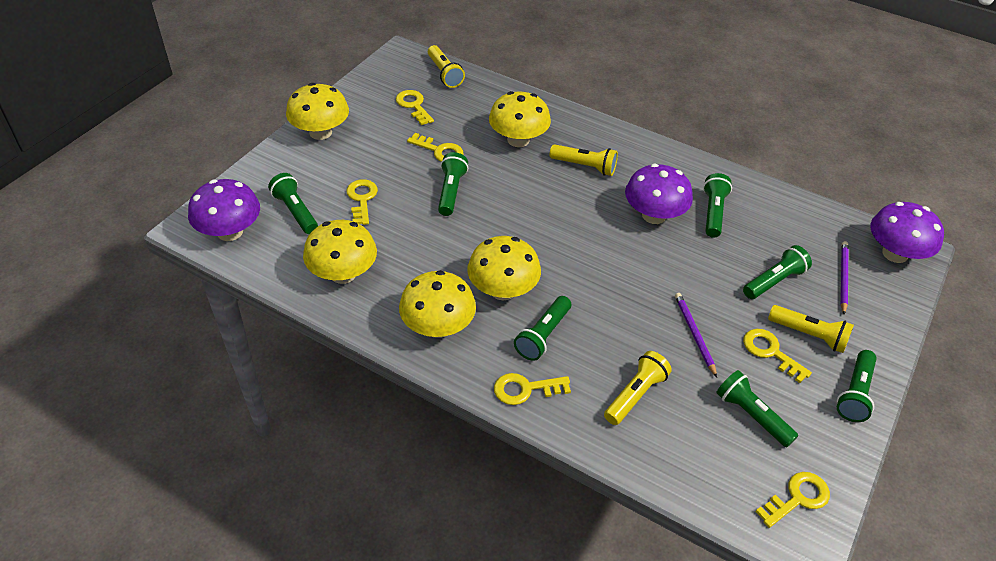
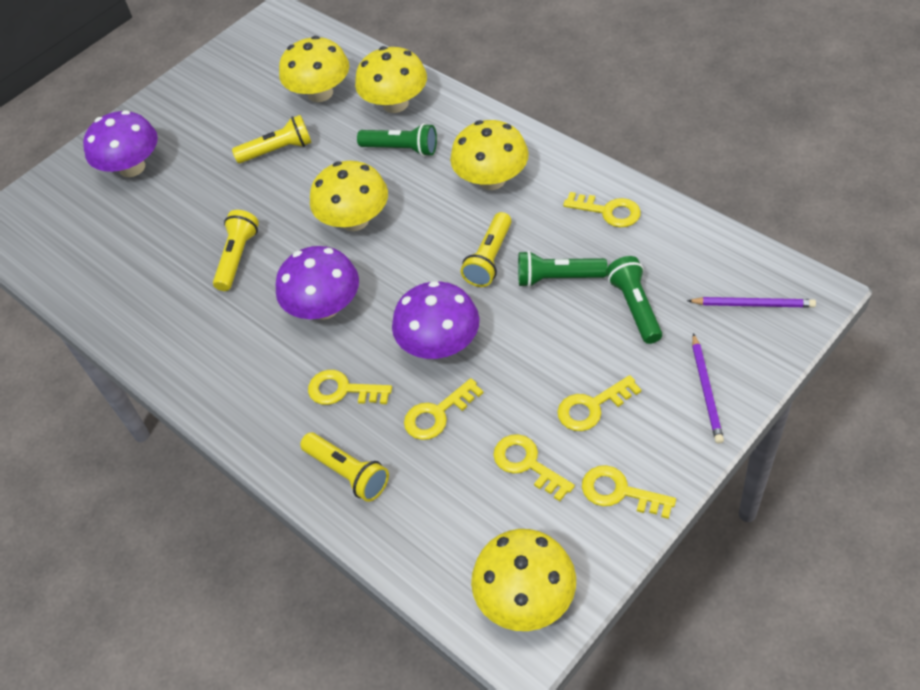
green flashlight: [268,173,318,234] [438,152,468,216] [514,296,571,361] [703,173,732,238] [716,370,798,447] [743,245,812,299] [837,350,877,422] = 7 -> [357,123,437,157] [518,251,607,287] [606,256,662,344] = 3

